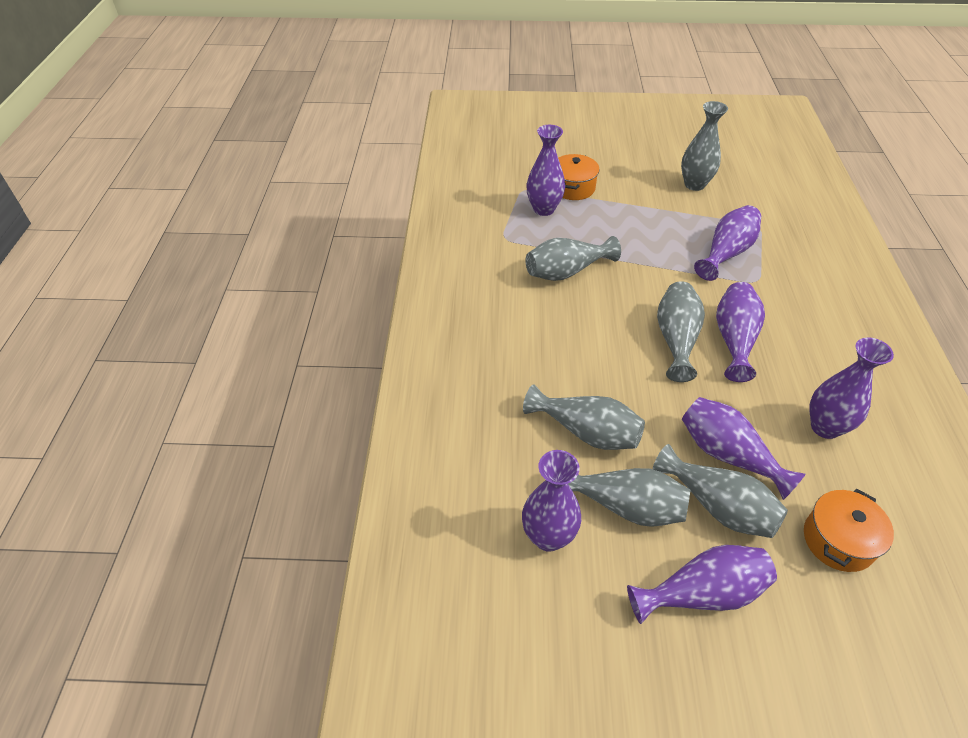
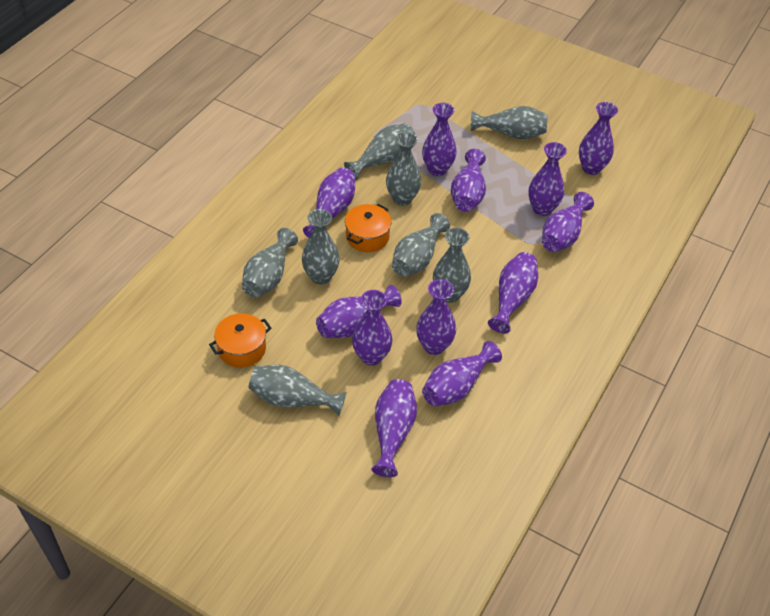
grey vase: [523,384,645,450] [525,236,621,281] [568,468,690,527] [653,444,788,538] [657,281,705,382] [681,101,728,191] = 6 -> [242,228,298,297] [249,365,346,416] [302,209,340,285] [344,123,415,180] [386,132,421,206] [392,213,450,277] [433,228,471,303] [471,106,548,139] = 8
purple vase: [522,450,581,552] [527,125,565,216] [627,545,777,624] [682,397,806,500] [694,205,761,281] [716,282,765,382] [809,337,894,439] = 7 -> [303,168,355,238] [316,285,402,338] [352,290,392,366] [371,379,417,477] [416,279,456,355] [422,103,457,176] [422,341,502,406] [451,149,486,212] [488,252,538,333] [528,142,567,216] [542,192,594,252] [579,102,618,175] = 12

